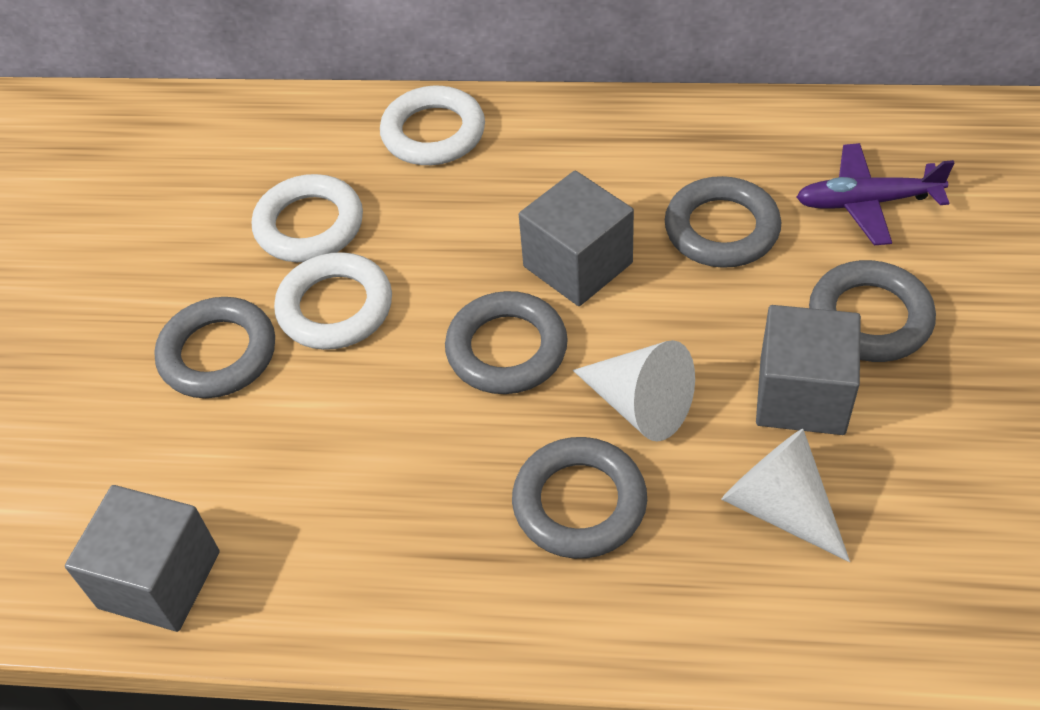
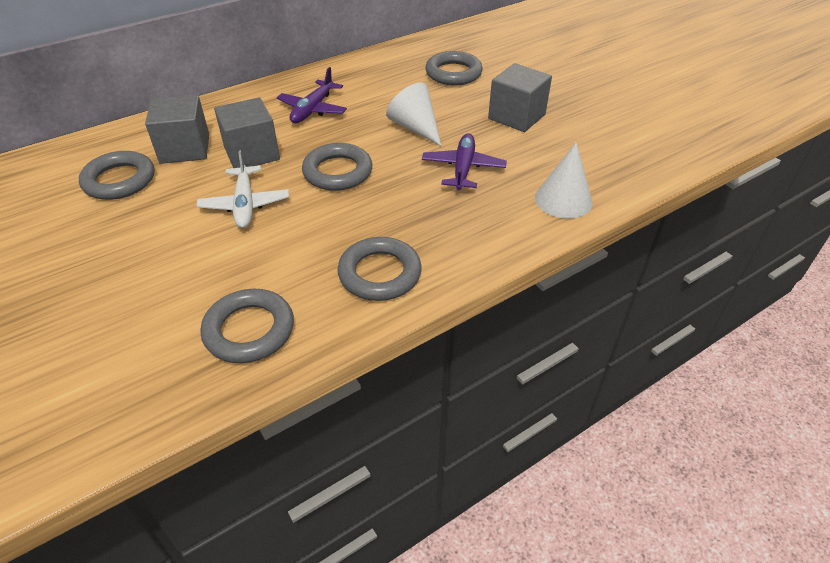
purple plane: [796,143,955,245] = 1 -> [277,67,347,123] [422,133,507,190] = 2
white plane: none = 0 -> [197,150,289,228] = 1
white ring: [252,174,363,262] [274,252,392,350] [380,86,485,165] = 3 -> none = 0

